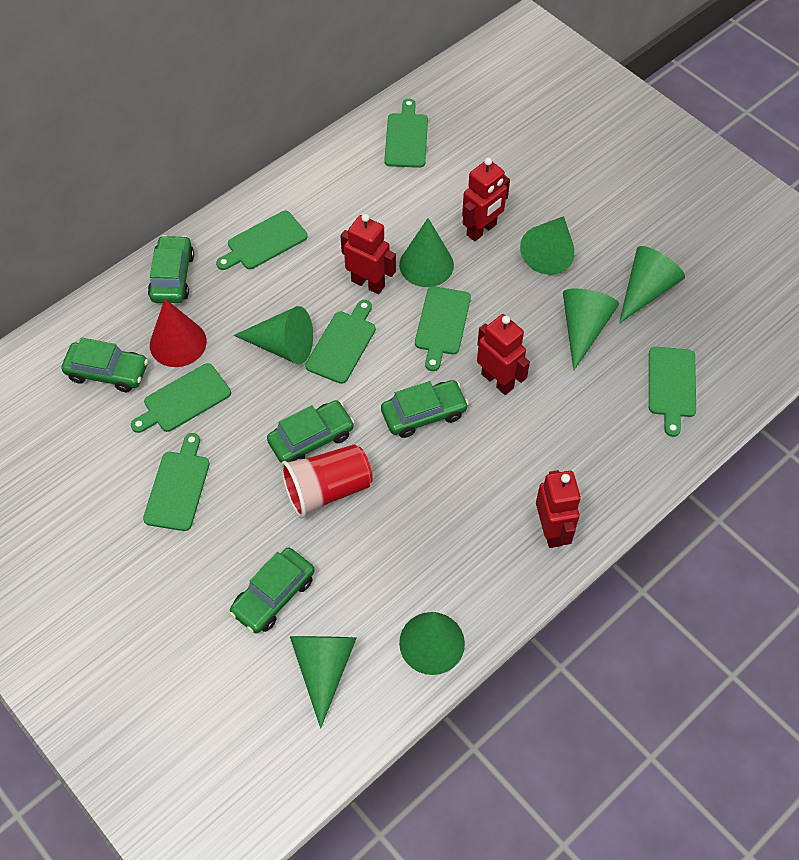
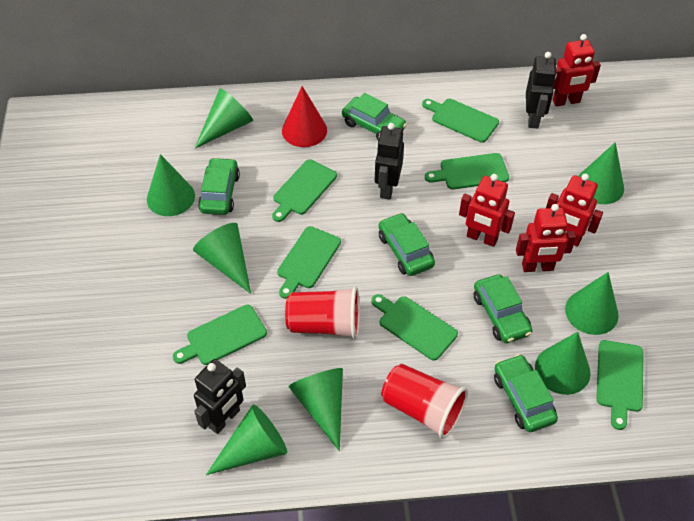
black robot: none = 0 -> [194,359,246,434] [375,123,404,200] [526,52,557,128] = 3
green cone: [234,306,313,364] [290,636,357,729] [399,218,454,287] [399,612,465,675] [520,216,575,275] [563,289,619,371] [619,246,685,323] = 7 -> [147,154,195,216] [193,223,251,294] [195,88,253,148] [206,404,287,475] [288,368,343,451] [535,332,591,395] [565,272,619,335] [579,142,624,204] = 8
red cup: [281,444,373,518] = 1 -> [285,286,360,339] [382,364,468,439] = 2

